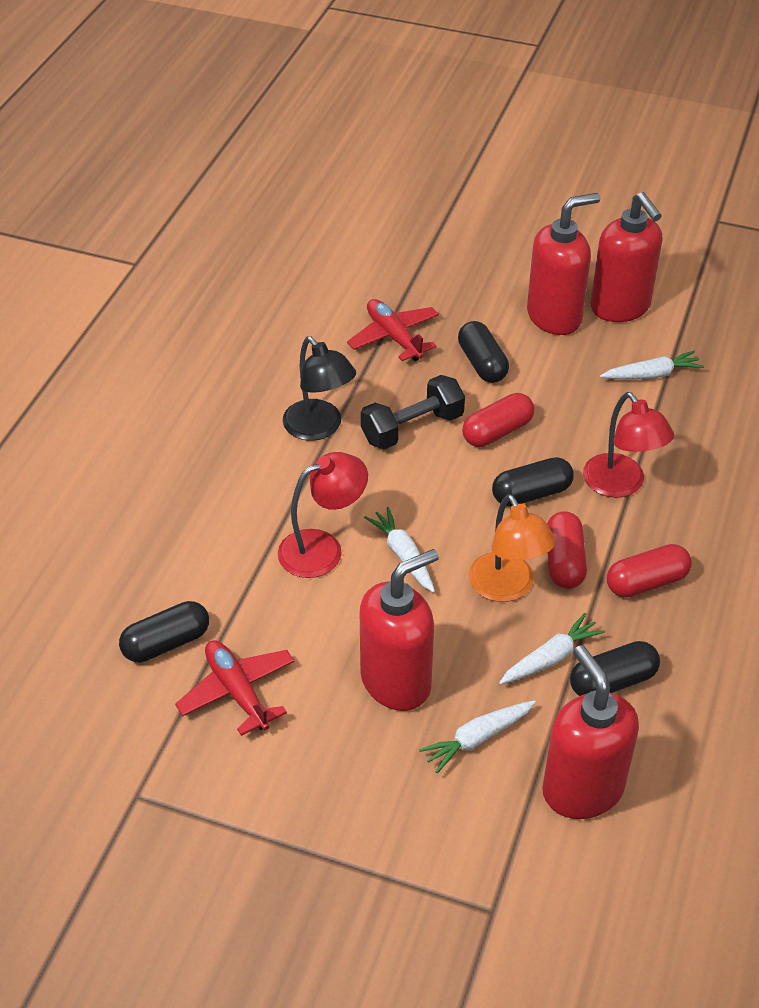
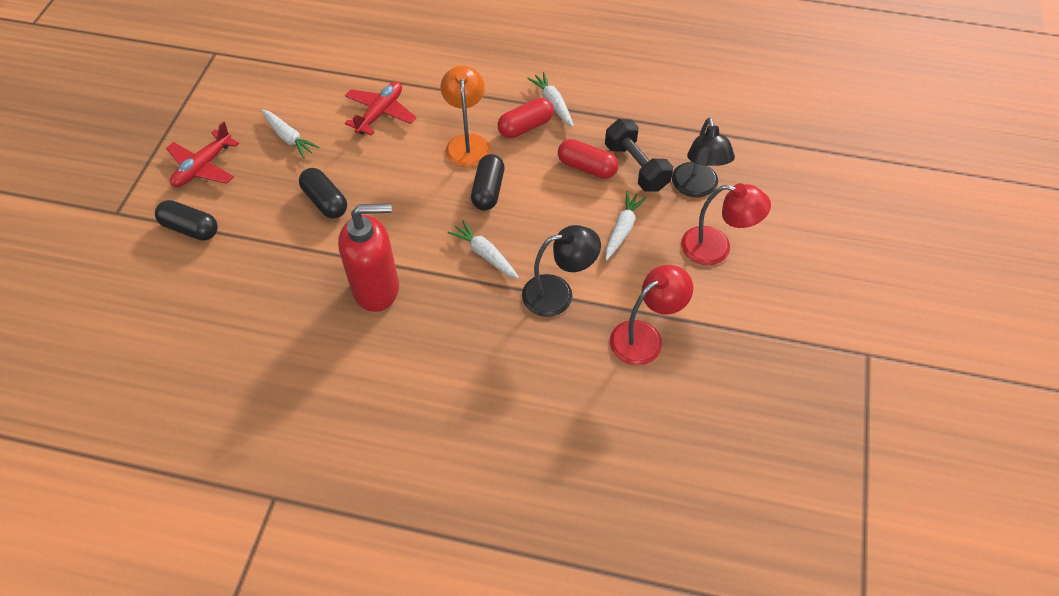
black capsule: [119,601,209,662] [458,321,509,383] [492,457,574,506] [570,641,660,696] = 4 -> [155,200,218,241] [299,168,347,219] [471,154,504,211] = 3
black lamp: [283,336,356,441] = 1 -> [522,225,601,317] [672,117,735,197] = 2
red capsule: [462,393,534,447] [547,511,587,589] [607,544,692,598] = 3 -> [497,98,554,138] [558,139,619,179] = 2
red soap dispenser: [360,549,439,711] [527,193,600,335] [542,645,639,819] [590,192,662,322] = 4 -> [338,203,399,312] = 1

